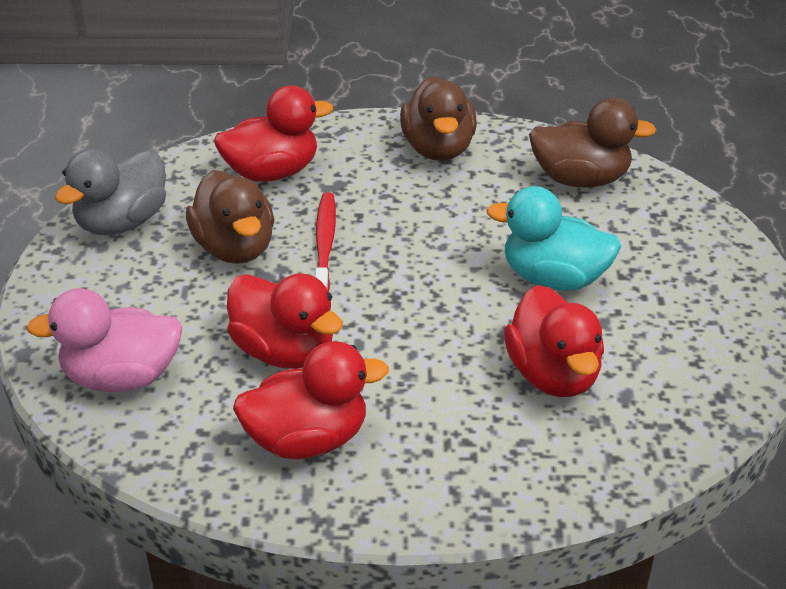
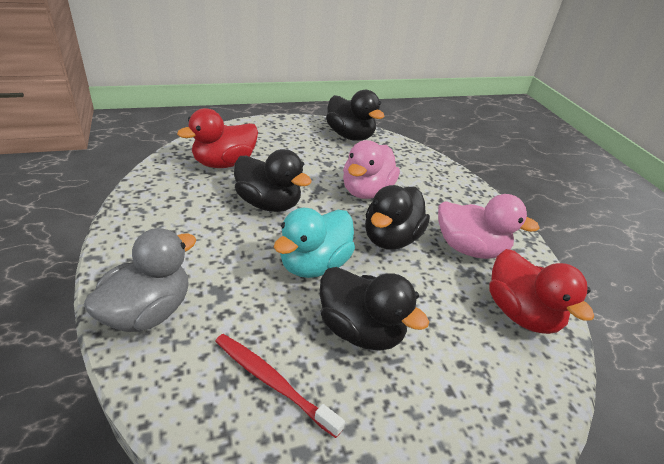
black duck: none = 0 -> [234,149,312,212] [320,267,429,351] [326,90,384,141] [365,185,430,250] = 4
brown duck: [186,170,274,264] [400,76,477,161] [529,98,657,188] = 3 -> none = 0
pink duck: [26,288,183,392] = 1 -> [343,140,400,199] [438,194,540,259] = 2
red duck: [214,85,333,182] [227,273,343,369] [233,341,389,459] [504,285,604,397] = 4 -> [177,108,258,168] [489,249,594,334] = 2

